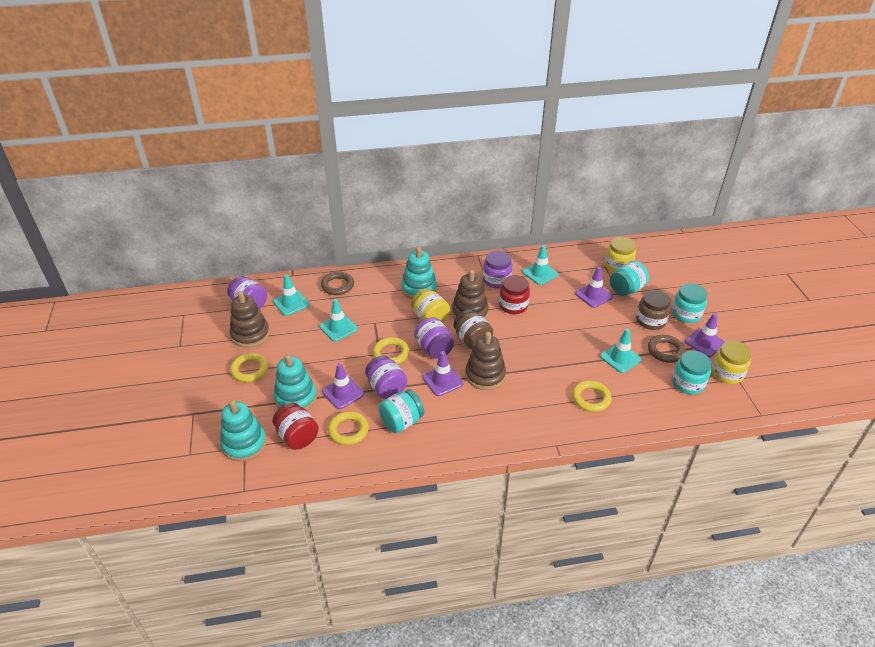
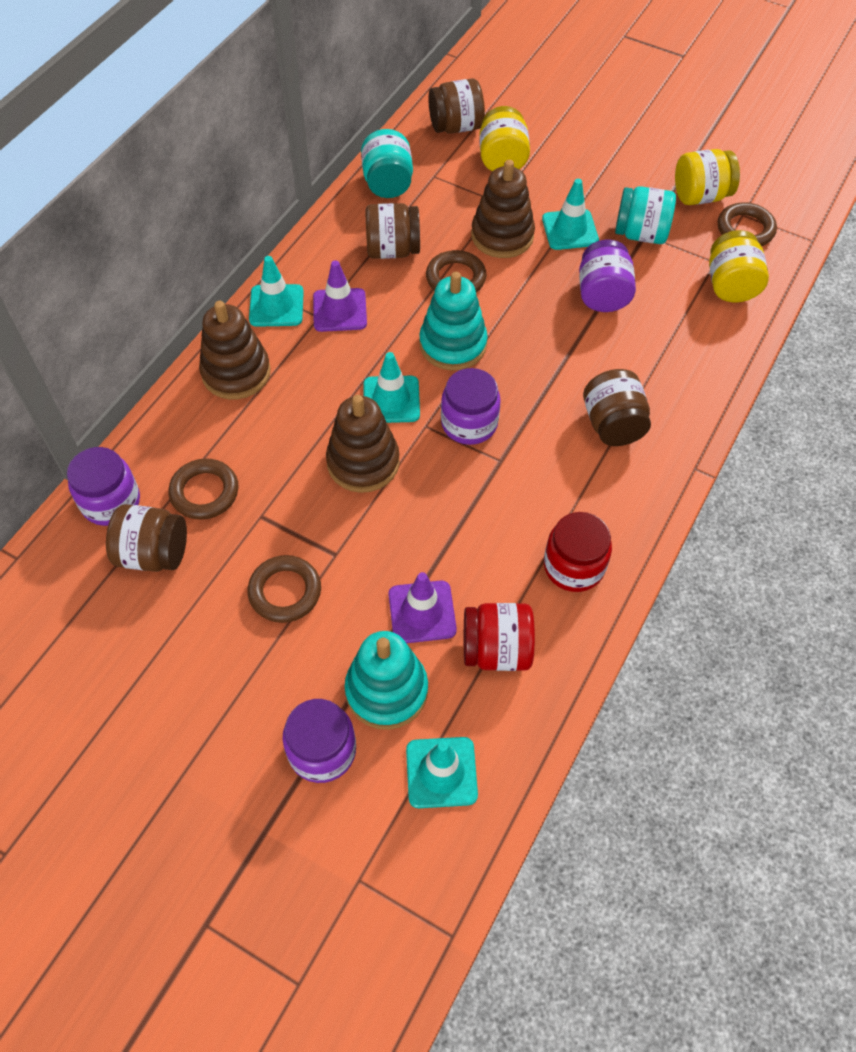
brown jar: [454,309,493,350] [636,290,671,330] = 2 -> [106,504,187,572] [365,203,420,259] [428,78,485,134] [583,369,651,446] = 4
brown ring: [321,272,354,295] [648,335,685,363] = 2 -> [169,458,238,520] [248,555,321,623] [426,250,487,293] [718,202,777,246] = 4
purple traffic cone: [322,363,364,409] [422,351,463,396] [575,267,613,308] [685,313,725,357] = 4 -> [313,260,367,332] [389,572,457,643] = 2
turquoise jar: [379,389,424,433] [610,261,649,296] [672,283,707,323] [672,351,711,395] = 4 -> [361,129,413,198] [615,186,676,244] = 2
turquoise stacking toy: [220,400,267,462] [274,354,317,410] [401,246,437,299] = 3 -> [345,631,428,730] [419,272,488,371] = 2
yellow ring: [230,353,268,382] [328,411,369,445] [373,337,409,364] [572,381,612,412] = 4 -> none = 0

